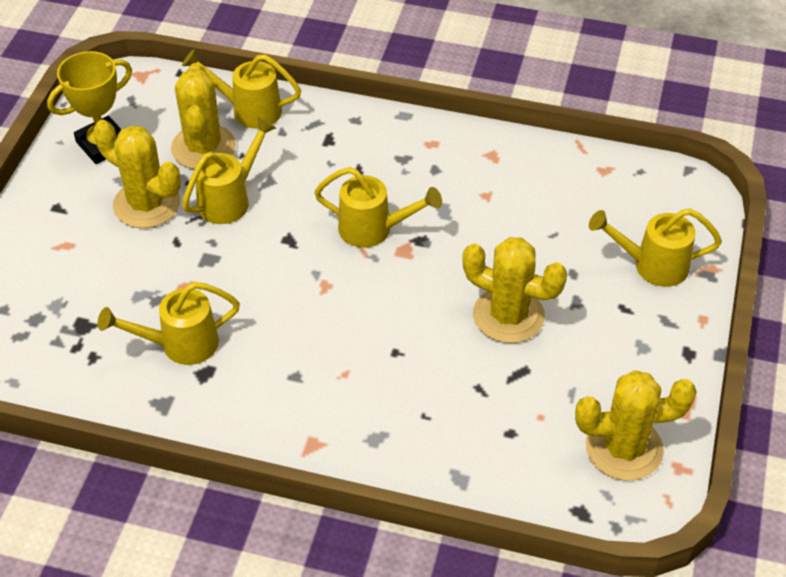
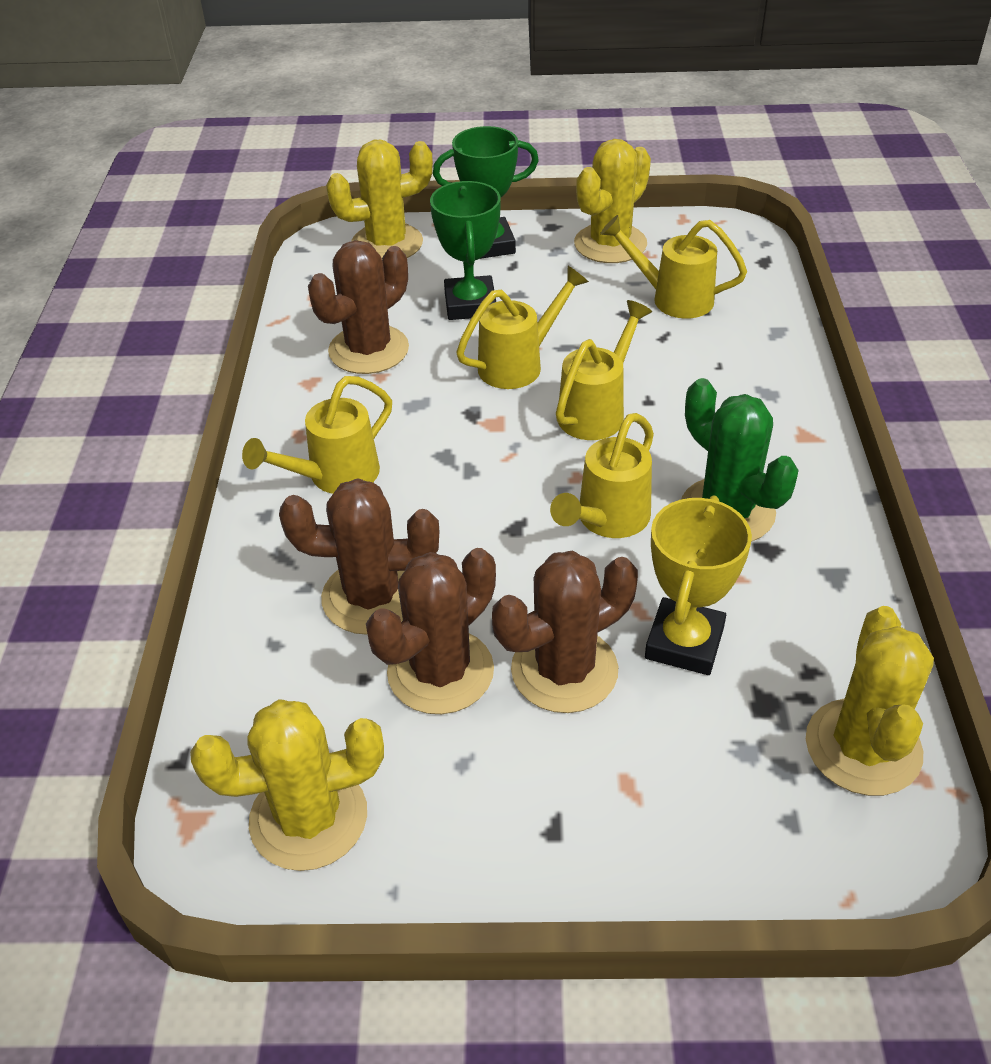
brown cactus: none = 0 -> [279,478,439,635] [308,240,409,374] [366,548,496,714] [492,551,638,713] = 4
green cactus: none = 0 -> [681,378,799,542] = 1
green trophy: none = 0 -> [430,181,501,320] [433,126,539,259] = 2

